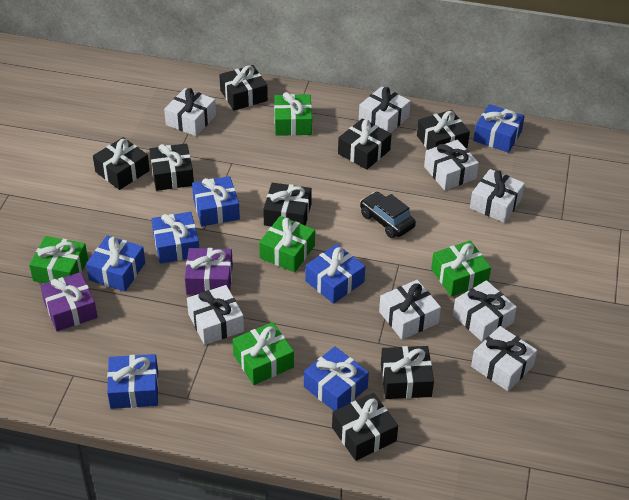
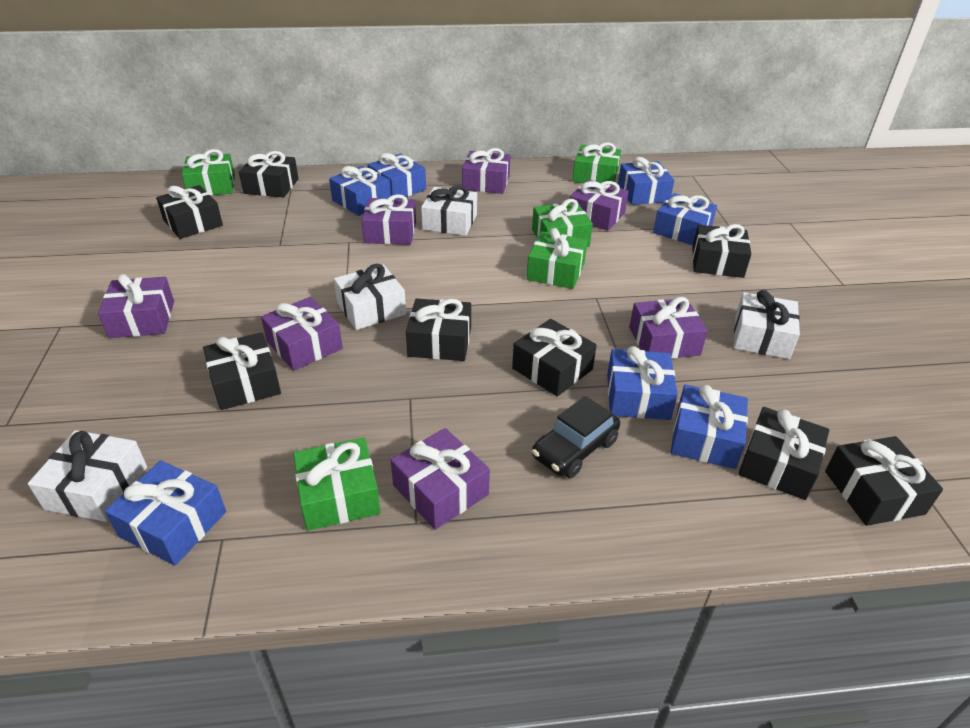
purple gift: [40,272,98,332] [185,248,233,295] = 2 -> [98,274,174,338] [261,297,343,371] [362,194,416,245] [391,428,490,530] [462,148,511,194] [570,179,629,231] [629,297,708,359] = 7
white gift: [164,88,216,136] [187,285,244,345] [359,86,411,133] [379,280,441,340] [424,140,479,190] [453,280,517,342] [470,169,525,223] [471,326,537,391] = 8 -> [28,430,147,522] [334,264,406,330] [421,186,477,236] [734,290,800,359] = 4

